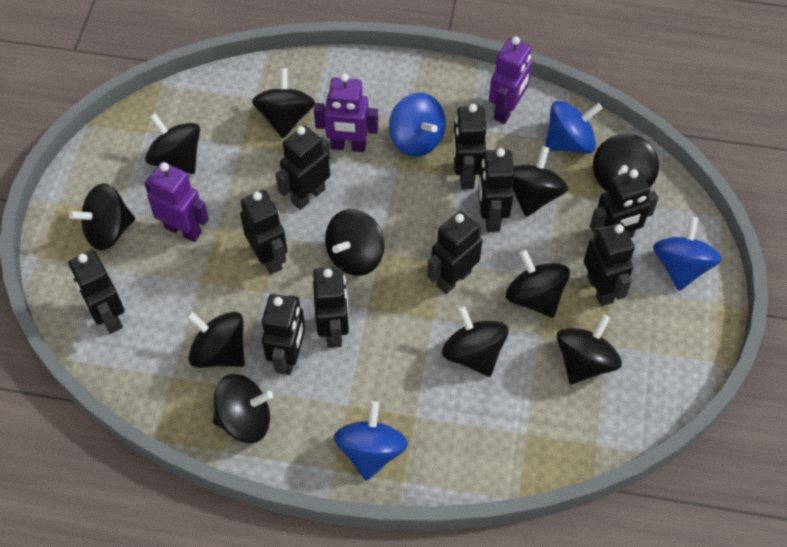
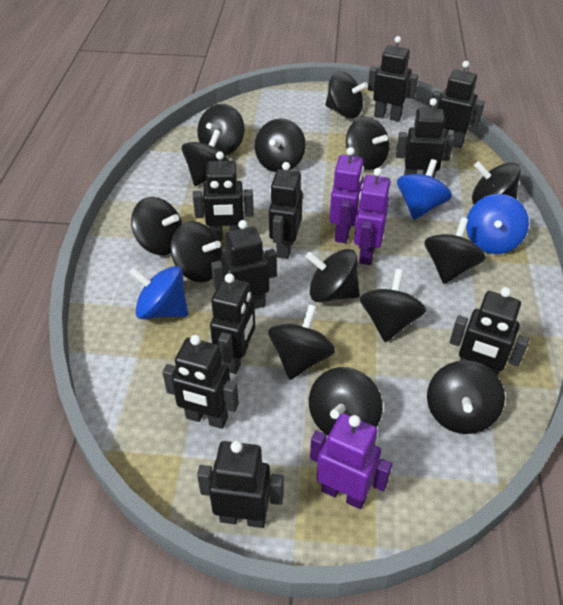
black spinning top: [69,183,135,250] [145,113,200,174] [186,311,245,368] [213,374,273,443] [252,68,315,138] [325,209,385,276] [442,306,508,377] [506,249,570,318] [513,146,568,217] [557,314,622,384] [593,134,659,192] = 11 -> [131,197,182,255] [170,221,222,282] [182,129,229,186] [197,104,245,156] [255,118,306,172] [268,305,336,380] [306,249,360,302] [309,367,383,436] [325,71,368,118] [346,117,390,170] [360,269,426,342] [424,217,486,284] [427,360,505,434] [472,161,521,204] = 14
blue spinning top: [334,401,408,481] [389,93,446,157] [545,101,603,154] [653,217,722,291] = 4 -> [129,266,188,319] [397,159,452,220] [466,194,529,254] = 3

